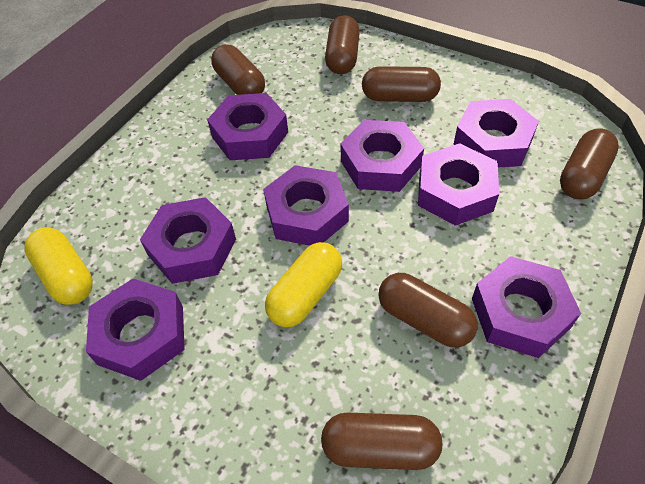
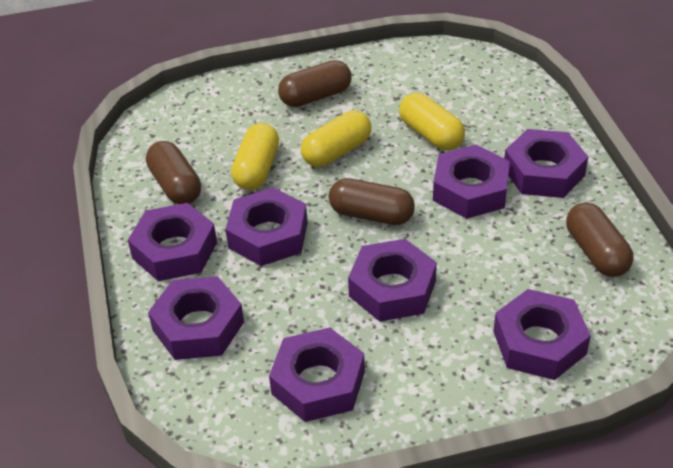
brown capsule: [211,44,265,95] [321,412,442,470] [325,15,360,74] [362,66,441,102] [378,273,478,348] [560,128,619,200] = 6 -> [146,141,201,204] [278,60,351,107] [329,178,415,225] [566,202,634,277] = 4
yellow capsule: [24,227,93,305] [265,242,342,327] = 2 -> [231,123,279,190] [301,110,371,167] [399,93,465,150] = 3

